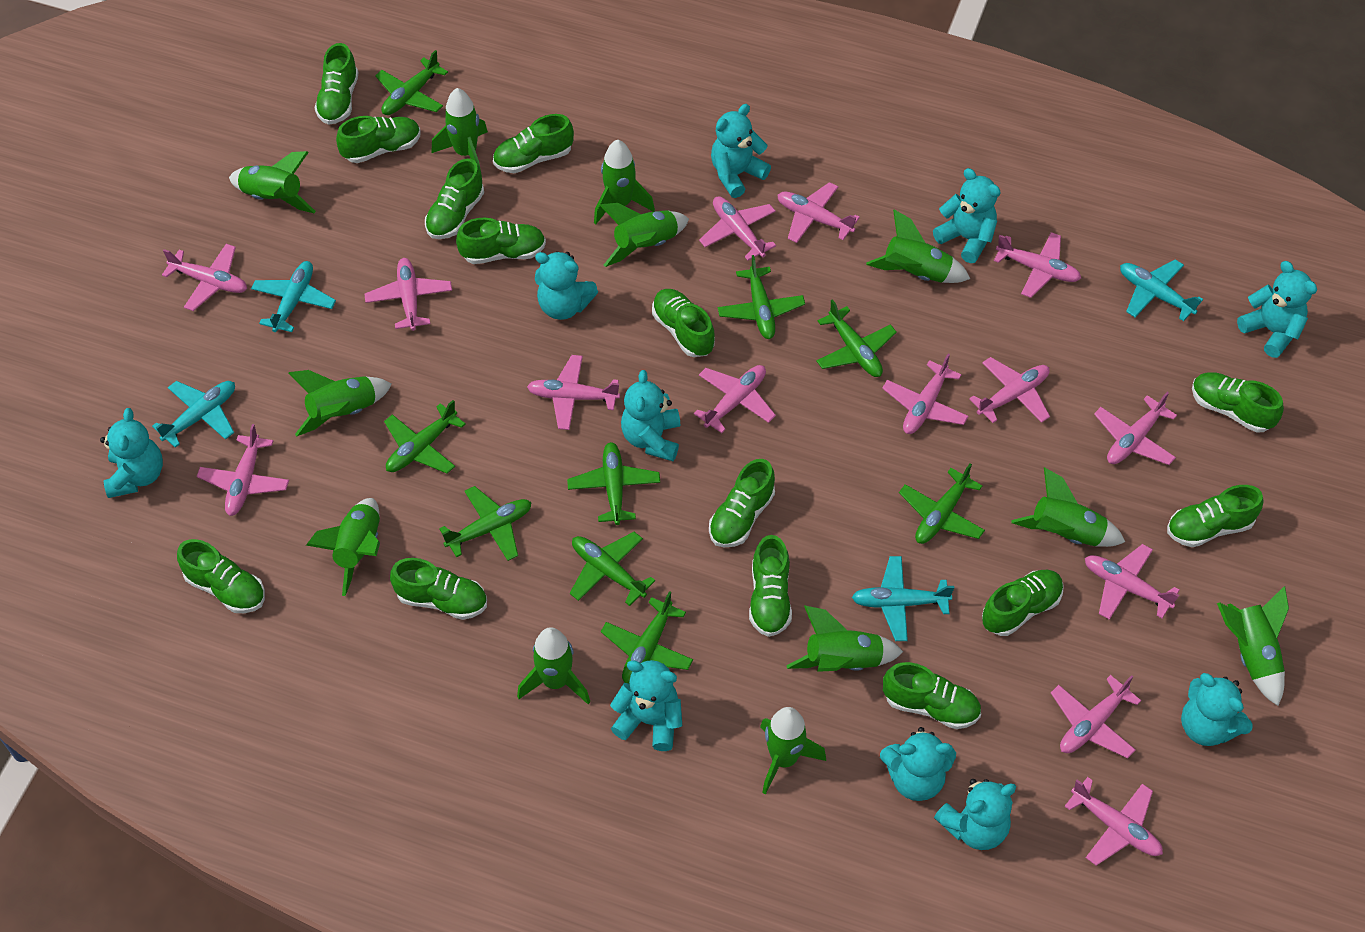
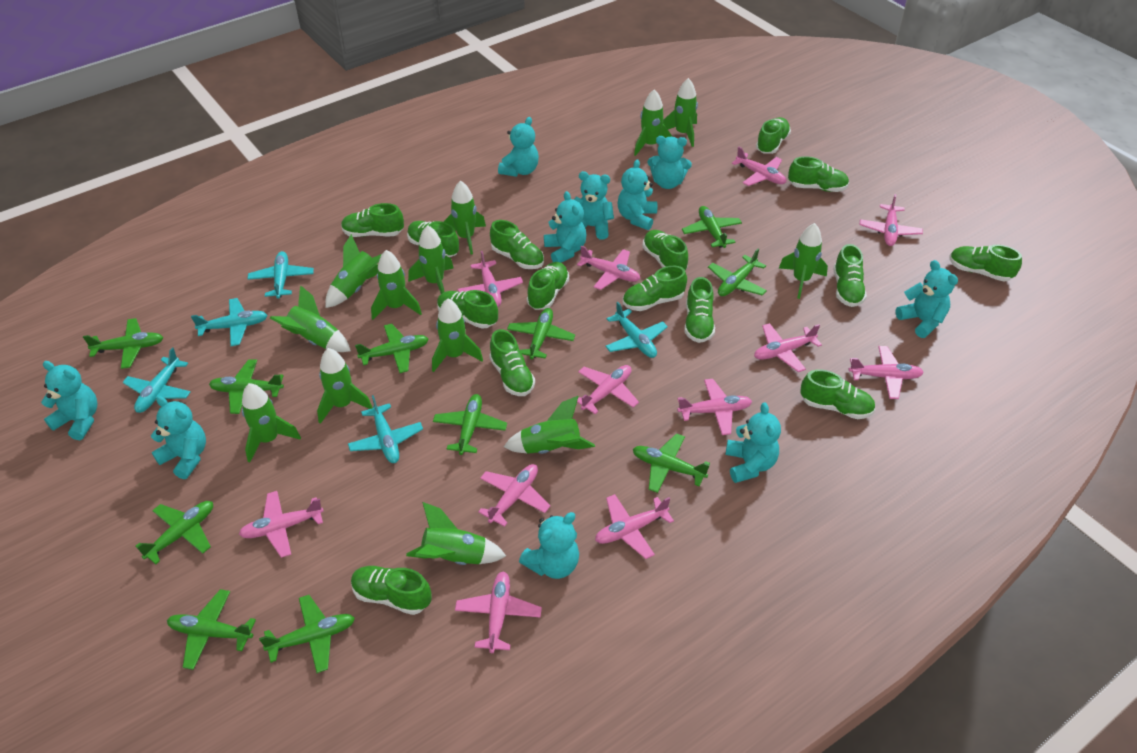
green plane: [375,50,448,115] [384,400,466,474] [439,486,532,561] [567,442,660,525] [570,532,655,606] [601,591,693,684] [718,255,805,339] [816,299,897,377] [899,463,985,544] = 9 -> [83,318,163,369] [135,501,213,564] [167,589,256,670] [209,359,284,414] [259,595,355,673] [355,324,428,373] [433,394,507,455] [507,308,575,359] [633,433,710,493] [682,206,742,248] [708,249,767,296] = 11
green rocket: [229,151,316,213] [288,370,392,436] [306,498,380,596] [431,88,488,170] [517,627,590,704] [594,140,655,224] [600,203,689,267] [760,707,826,795] [786,606,903,672] [866,210,970,283] [1011,467,1125,547] [1217,586,1289,706] = 12 -> [242,383,301,462] [270,285,351,352] [317,348,372,424] [325,234,382,308] [371,250,422,320] [406,502,506,565] [408,225,454,294] [432,299,483,372] [443,181,486,255] [504,396,595,454] [634,89,673,156] [663,78,698,147] [779,223,828,299] = 13
green shoe: [177,539,265,613] [315,43,358,125] [336,116,421,163] [390,558,487,620] [425,158,484,239] [456,217,546,264] [493,114,574,173] [652,289,715,357] [709,459,775,547] [749,535,792,637] [883,662,981,729] [982,570,1064,636] [1167,485,1264,547] [1192,372,1284,433] = 14 -> [341,203,404,237] [351,566,432,615] [407,221,459,257] [437,290,498,329] [489,329,535,396] [490,220,544,269] [527,262,569,310] [623,266,687,311] [642,230,688,270] [685,277,715,343] [756,117,791,154] [788,156,849,192] [800,370,875,419] [833,244,867,307] [949,245,1022,282] = 15
pink plane: [162,244,247,311] [197,424,289,516] [364,258,452,331] [527,355,620,430] [694,365,776,433] [699,196,776,260] [778,182,860,243] [882,354,969,434] [969,357,1050,423] [994,232,1081,298] [1051,675,1141,758] [1064,777,1163,866] [1085,544,1179,620] [1094,392,1177,465] = 14 -> [239,491,324,558] [455,571,542,653] [458,251,523,307] [478,464,550,527] [577,246,640,290] [577,365,639,414] [595,494,674,559] [677,379,752,435] [732,146,786,186] [754,323,822,372] [849,346,924,399] [860,194,923,246] = 12
turquoise plane: [152,381,235,448] [251,261,336,332] [852,556,954,641] [1120,259,1203,321] = 4 -> [122,347,191,413] [191,298,268,346] [247,251,314,299] [348,395,423,463] [605,302,668,358] = 5

